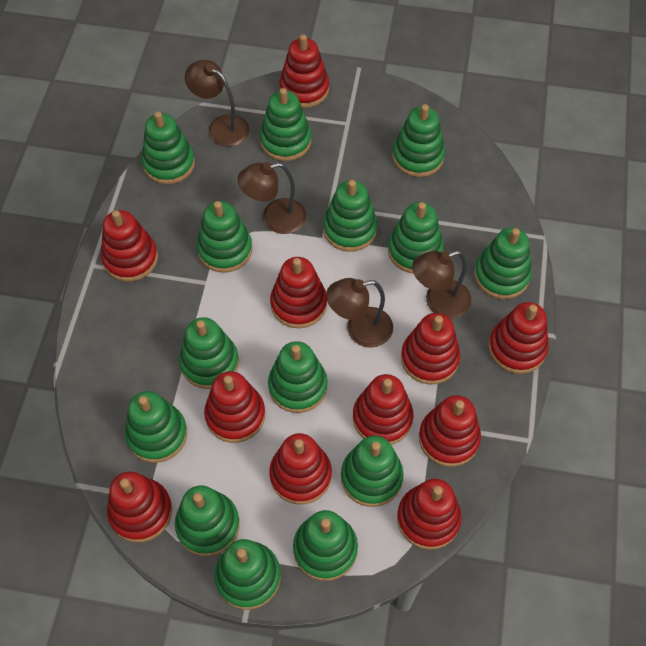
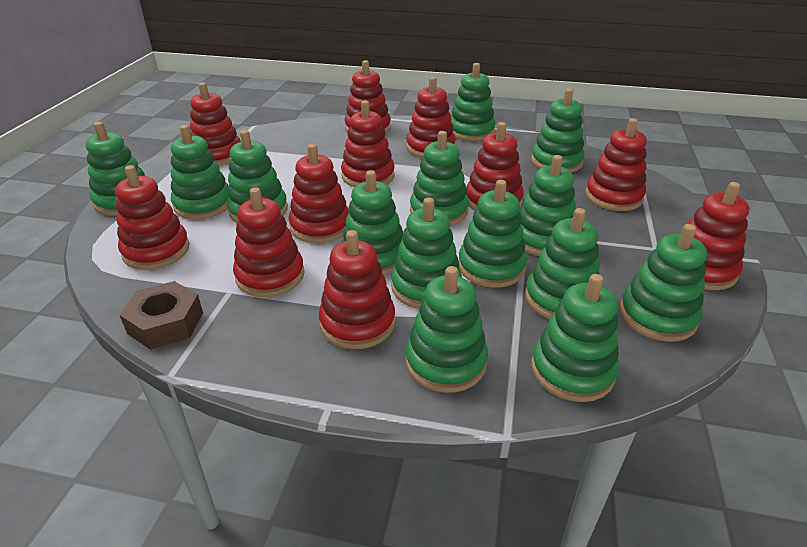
brown lamp: [185,60,249,147] [238,162,306,234] [326,278,393,348] [412,251,471,319] = 4 -> none = 0
brown nut: none = 0 -> [120,281,203,350] = 1

